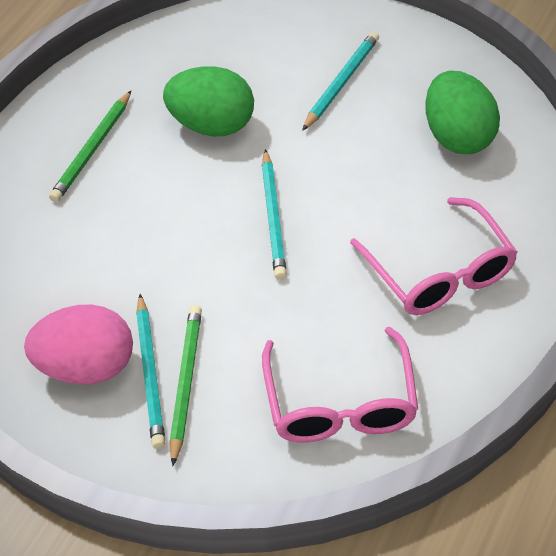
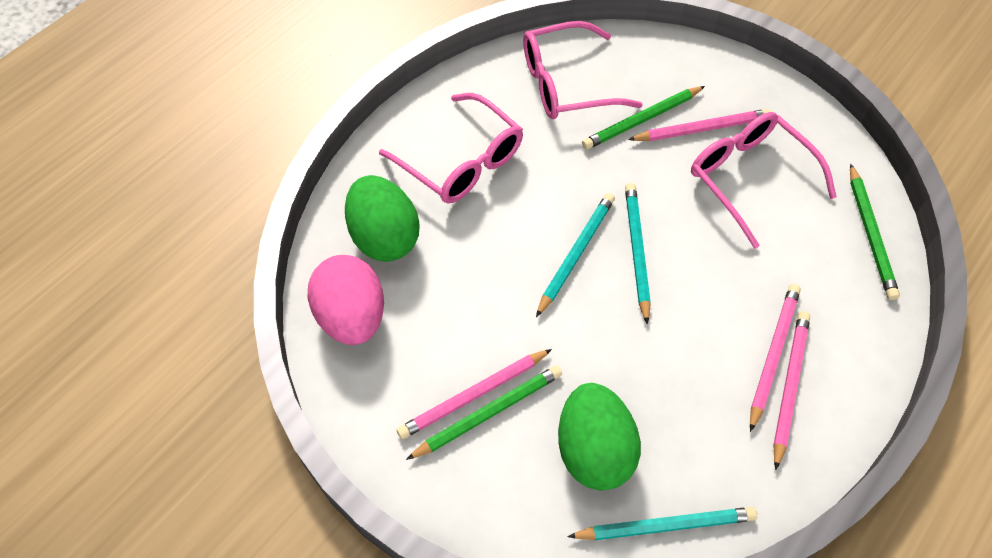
green pencil: [49,91,131,202] [170,305,202,466] = 2 -> [406,365,562,460] [582,86,705,149] [850,164,900,300] = 3
pink glasses: [262,327,418,443] [350,197,518,315] = 2 -> [379,93,523,204] [523,21,643,119] [691,112,837,249] = 3
pink pencil: none = 0 -> [397,349,552,439] [628,109,771,141] [750,284,801,432] [773,311,810,470] = 4

